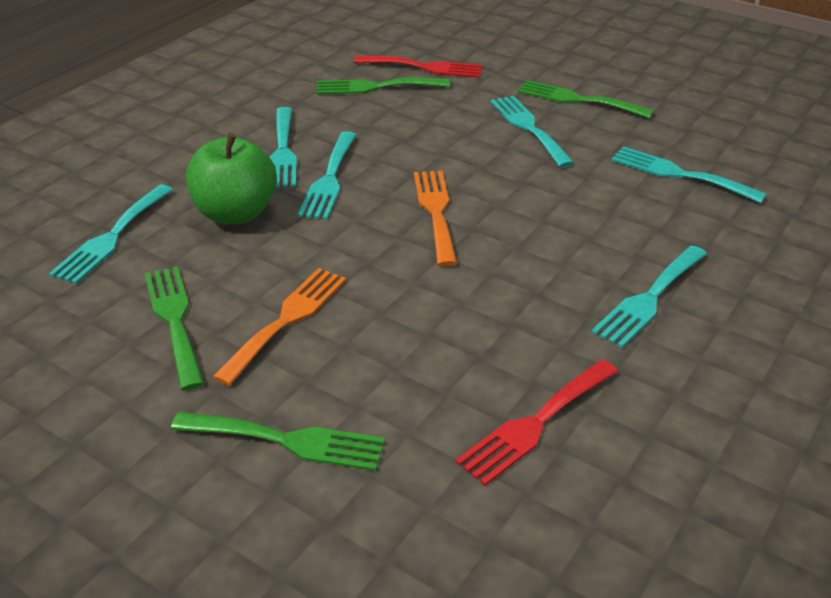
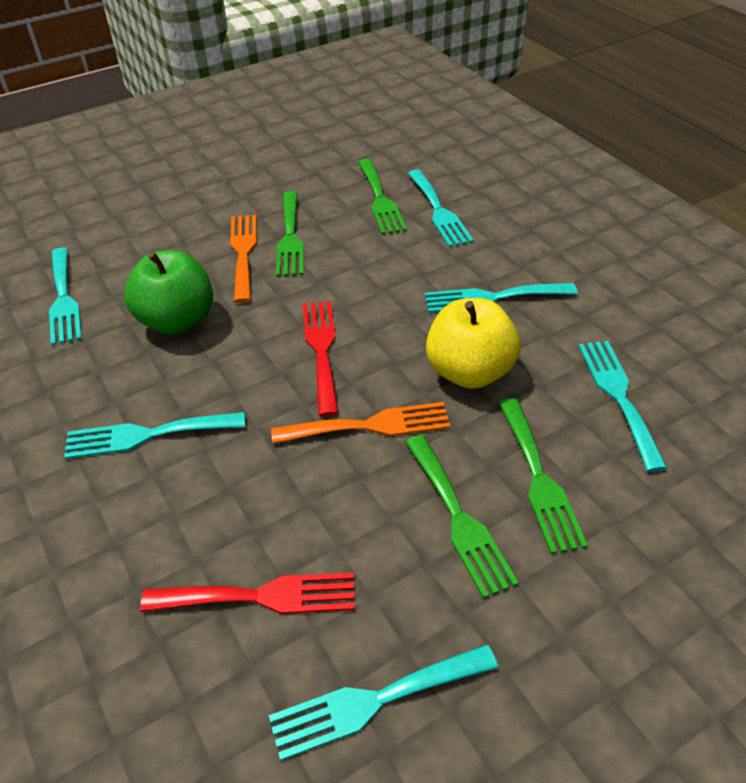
yellow apple: none = 0 -> [426,298,520,389] = 1

